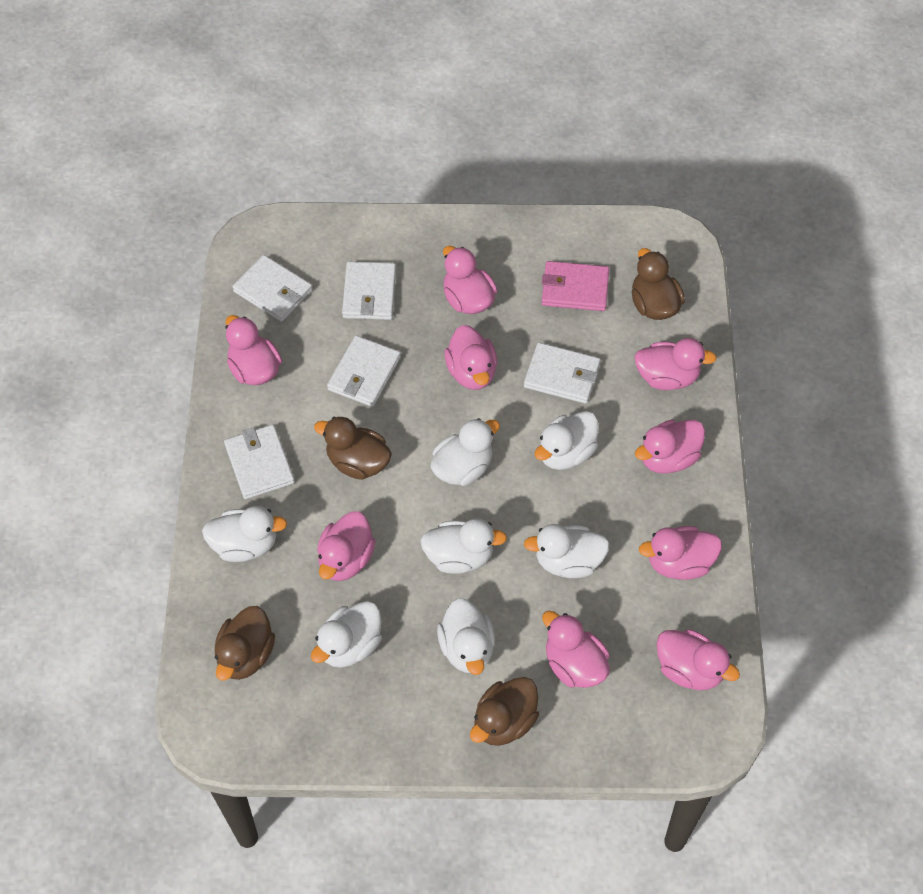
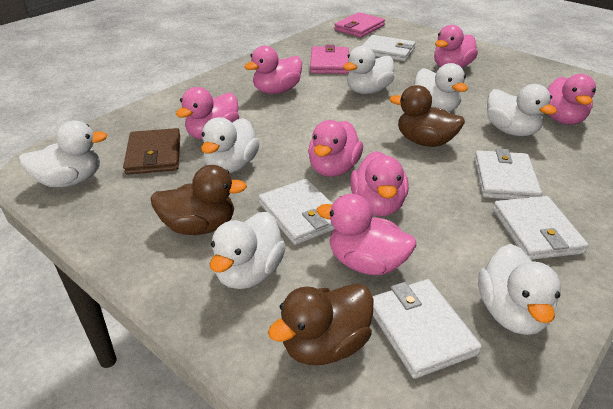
brown duck: [215,606,275,680] [314,417,392,480] [470,677,539,746] [632,248,685,320] = 4 -> [151,165,247,235] [268,283,373,365] [390,85,465,147] = 3
brown wallet: none = 0 -> [123,128,180,175] = 1
pink duck: [225,315,282,385] [317,511,376,581] [443,246,497,314] [444,325,497,390] [542,611,610,688] [634,338,717,390] [635,419,705,474] [639,526,722,580] [656,629,740,690] = 9 -> [176,87,239,140] [244,46,302,94] [308,120,363,177] [316,194,416,275] [350,151,409,216] [434,25,478,68] [547,74,596,124] = 7
pink wallet: [542,261,609,311] = 1 -> [310,45,349,74] [334,12,385,37] = 2

